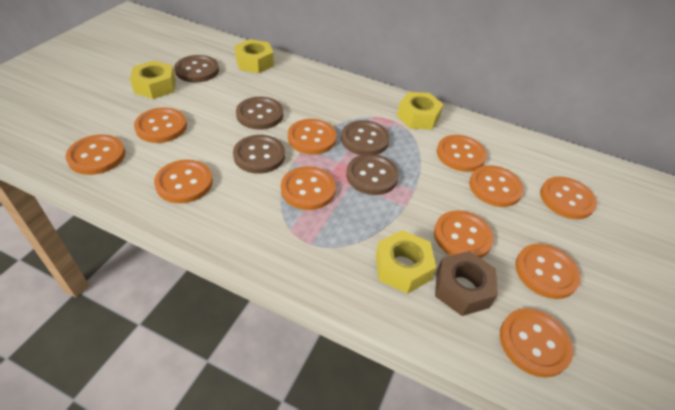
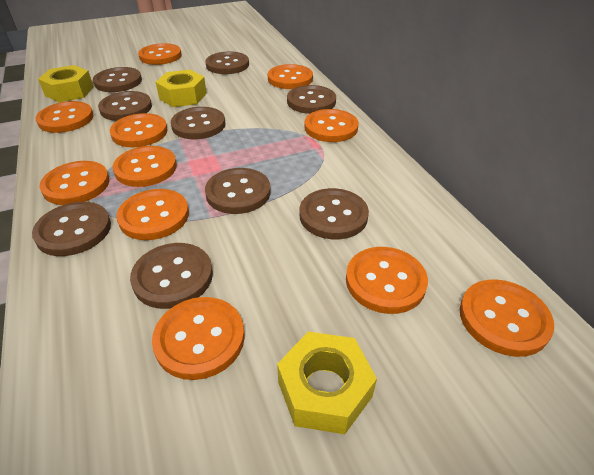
brown button: [174,55,219,82] [233,135,285,174] [236,97,283,130] [341,120,390,155] [346,154,399,195] = 5 -> [32,202,111,256] [93,67,142,92] [98,91,152,121] [130,243,213,309] [171,107,226,139] [205,51,249,74] [205,168,271,214] [287,85,336,114] [300,188,369,239] = 9
brown nut: [435,251,498,316] = 1 -> none = 0
yellow nut: [130,60,176,99] [234,39,274,73] [376,230,436,294] [397,92,444,130] = 4 -> [38,65,94,102] [156,70,207,107] [277,332,377,434] = 3

